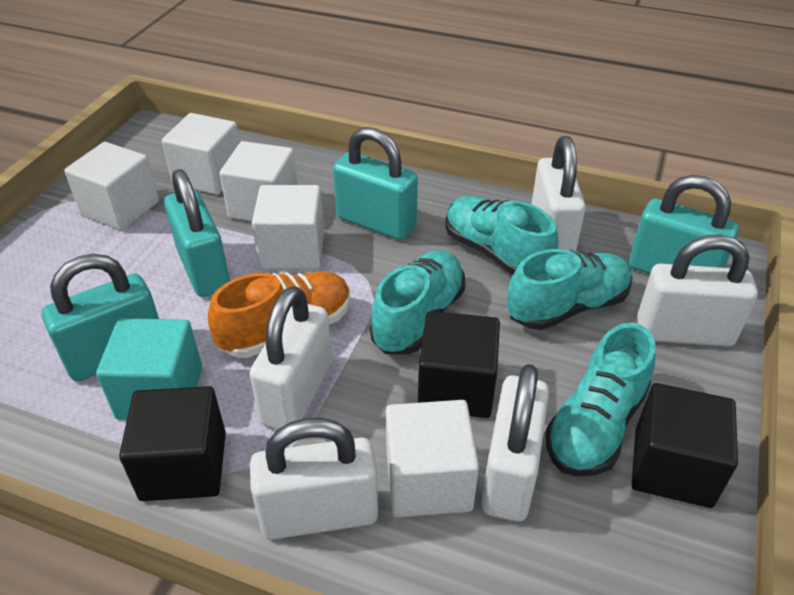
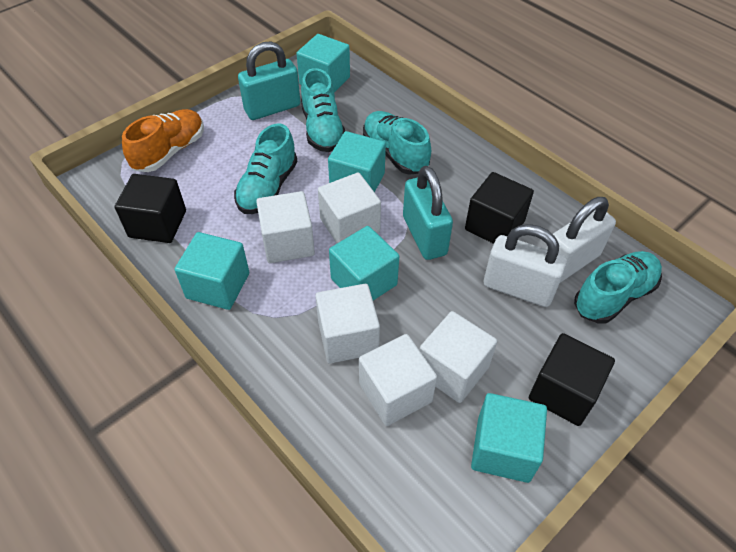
turquoise cube: [96,318,202,420] = 1 -> [175,232,249,310] [296,34,350,92] [328,131,386,192] [329,226,399,301] [471,393,547,483] = 5
turquoise padlock: [41,254,159,381] [164,169,230,297] [333,127,418,240] [629,175,739,274] = 4 -> [238,41,300,120] [403,166,453,260] = 2
white padlock: [249,286,332,429] [250,418,378,540] [481,364,549,522] [531,136,586,252] [637,234,758,347] = 5 -> [484,224,567,307] [546,197,616,283] = 2

